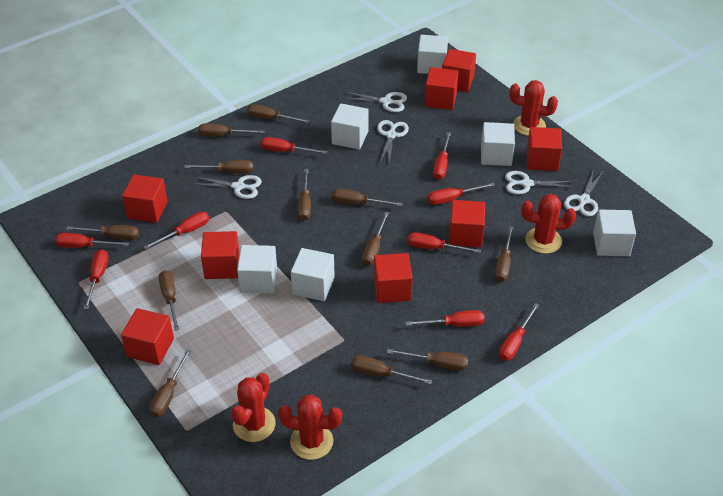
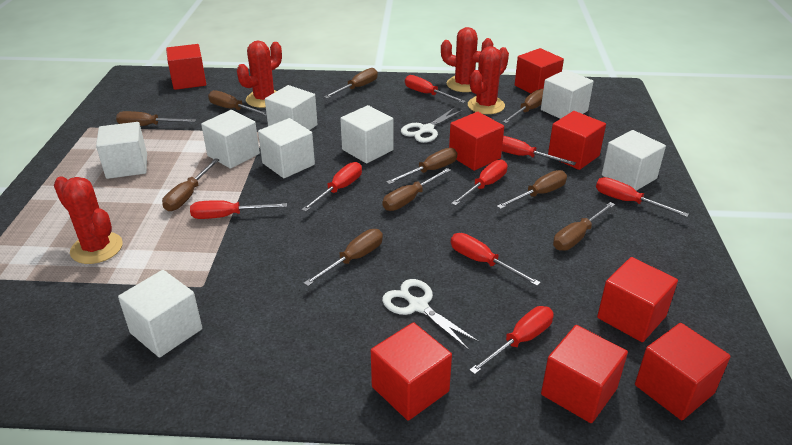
brown screwdriver: [66,225,139,240] [149,349,191,417] [159,270,179,331] [184,160,254,173] [198,123,265,136] [247,104,310,123] [297,169,311,221] [332,189,403,206] [351,355,432,384] [362,212,389,266] [387,349,469,371] [494,226,514,282] = 12 -> [116,111,196,126] [162,158,220,211] [208,90,267,116] [304,229,383,286] [324,68,378,98] [382,168,451,211] [386,148,457,184] [497,170,567,209] [503,89,543,123] [553,202,615,251] = 10
red screwdriver: [55,233,129,248] [84,249,109,309] [144,212,209,249] [260,137,327,154] [405,310,485,327] [407,232,481,253] [428,183,495,205] [433,132,451,180] [499,303,539,361] = 9 -> [190,200,287,219] [301,162,362,212] [405,75,466,103] [451,160,508,206] [451,233,541,286] [469,306,554,375] [502,136,576,165] [596,177,689,217] = 8
white cube: [237,245,277,293] [291,248,335,301] [331,103,369,150] [417,35,448,74] [481,122,515,166] [593,209,636,256] = 6 -> [96,122,147,179] [118,270,202,357] [201,110,260,169] [258,118,315,178] [265,85,317,130] [340,105,393,163] [541,70,594,119] [602,130,666,191] = 8
white scissors: [192,175,262,199] [343,92,407,112] [377,120,409,163] [505,171,575,194] [564,169,603,216] = 5 -> [382,279,480,350] [401,107,463,143] = 2

